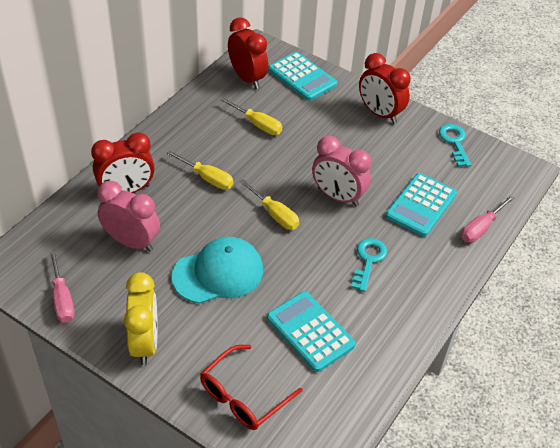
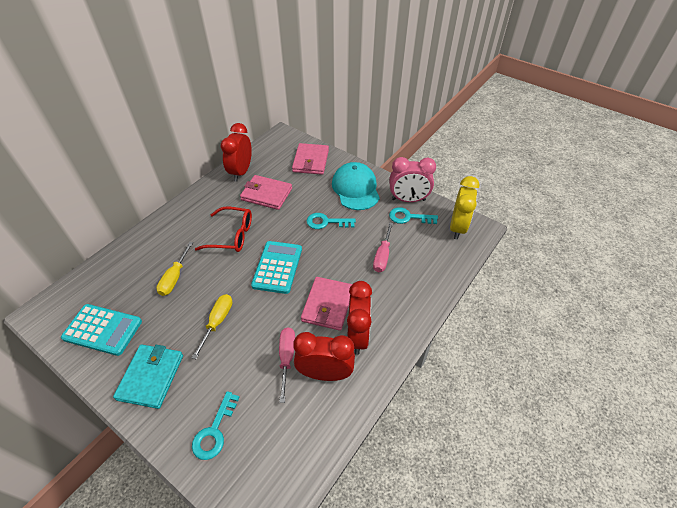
pink clock: [98,181,160,252] [312,136,371,207] = 2 -> [389,157,436,202] = 1
pink wallet: none = 0 -> [240,175,292,210] [292,143,329,175] [301,277,352,331] = 3
turquoise calculator: [267,291,356,372] [268,52,337,101] [386,173,457,237] = 3 -> [61,304,142,356] [251,241,302,294] = 2
turquoise key: [351,238,387,292] [439,124,471,167] = 2 -> [192,391,239,460] [307,213,356,229] [389,207,438,224] = 3
turquoise wallet: none = 0 -> [113,344,183,409] = 1
yellow screwdriver: [166,150,233,190] [221,98,282,135] [239,179,299,230] = 3 -> [156,242,193,296] [192,294,232,359] = 2

